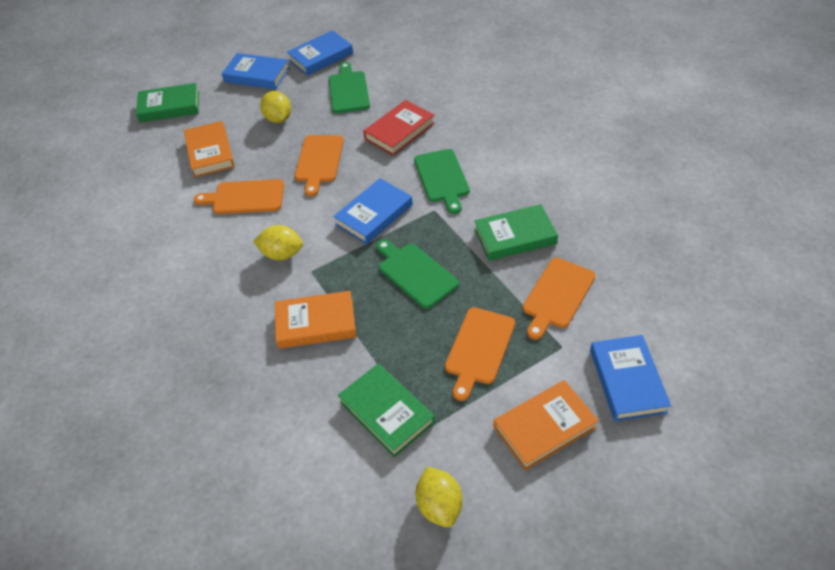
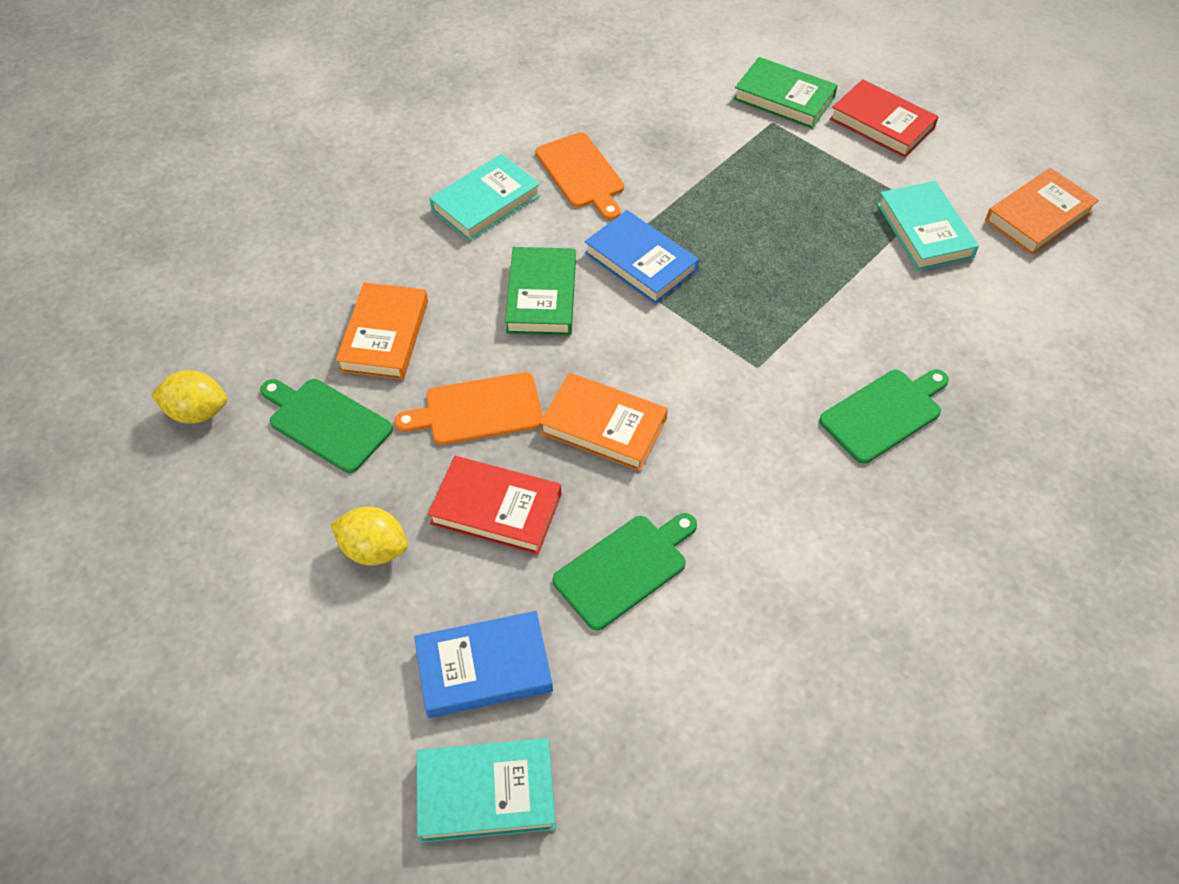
blue book: [222,53,290,89] [287,30,353,76] [333,178,413,245] [590,335,671,421] = 4 -> [414,611,553,718] [585,210,699,304] = 2
green book: [136,83,199,123] [338,363,435,458] [474,204,558,261] = 3 -> [505,247,576,335] [733,57,838,129] = 2
orange cutting board: [194,179,284,214] [295,135,344,196] [445,307,515,401] [523,258,596,340] = 4 -> [394,372,543,445] [535,132,624,220] = 2
red book: [363,100,435,156] = 1 -> [428,456,561,555] [830,79,939,158] = 2
turquoise book: none = 0 -> [417,738,556,843] [430,154,541,241] [877,181,979,271] = 3
yellow lemon: [253,225,303,260] [260,91,291,123] [416,467,462,528] = 3 -> [151,370,227,424] [331,507,408,566] = 2

